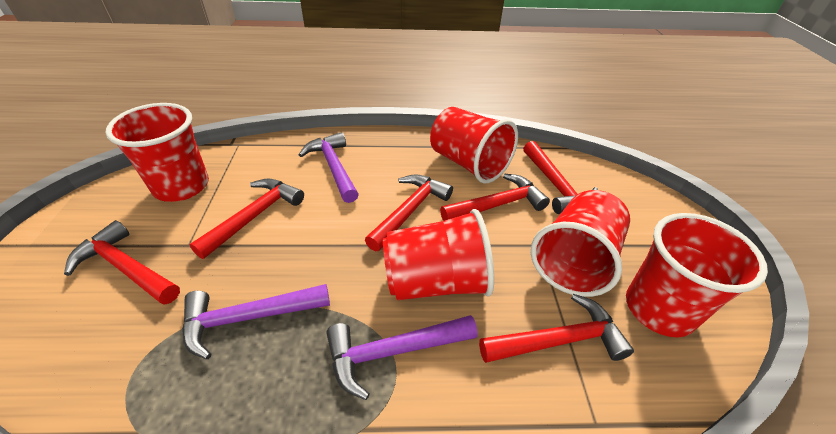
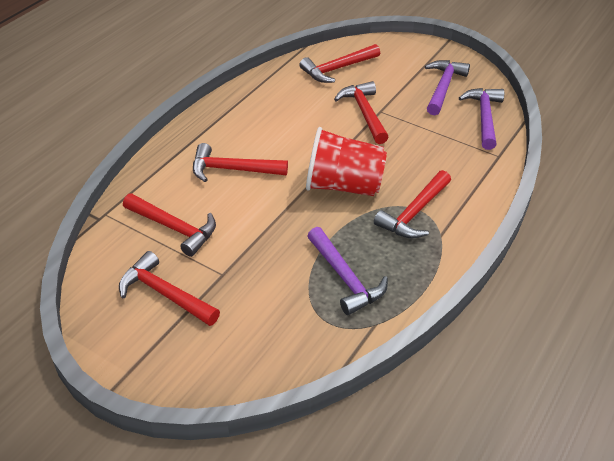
red cup: [105,103,209,202] [383,209,494,300] [430,107,518,183] [531,190,630,297] [626,213,768,337] = 5 -> [306,127,387,196] = 1

